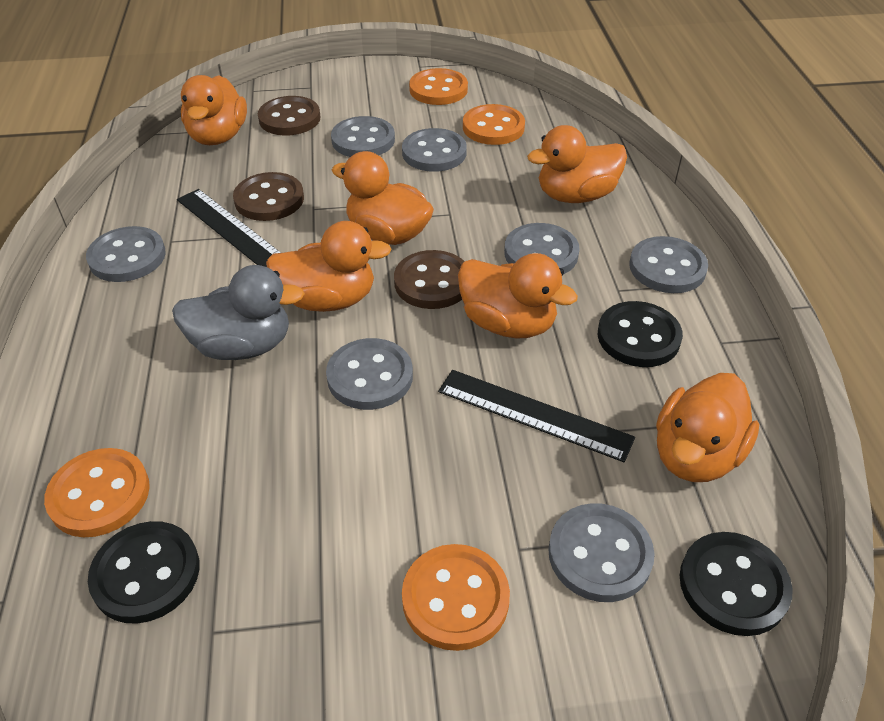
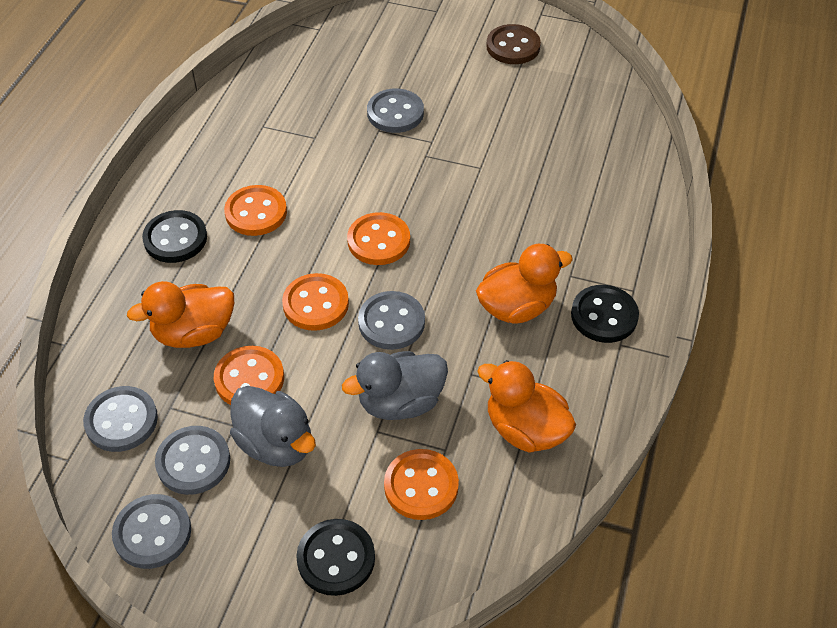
black ruler: [177,189,281,267] [438,370,635,462] = 2 -> none = 0
brown button: [233,172,304,221] [258,96,320,136] [394,250,465,309] = 3 -> [486,24,541,64] = 1
grey button: [86,226,166,282] [326,338,413,410] [331,116,395,157] [402,128,467,172] [504,223,580,274] [548,503,655,602] [629,236,708,293] = 7 -> [83,386,158,452] [112,494,191,569] [155,426,230,495] [358,291,425,350] [367,89,424,133] = 5
grey duck: [172,265,305,360] = 1 -> [230,386,316,467] [342,351,448,420] = 2
orange button: [44,448,150,537] [402,544,510,651] [409,68,468,105] [463,104,525,145] = 4 -> [214,346,284,405] [224,185,287,236] [282,273,349,331] [347,212,410,265] [384,449,459,520] = 5
orange duck: [181,75,247,145] [266,221,392,312] [332,151,434,245] [458,253,578,339] [527,125,627,203] [656,373,759,482] = 6 -> [127,281,234,348] [476,244,573,324] [477,360,576,453] = 3

